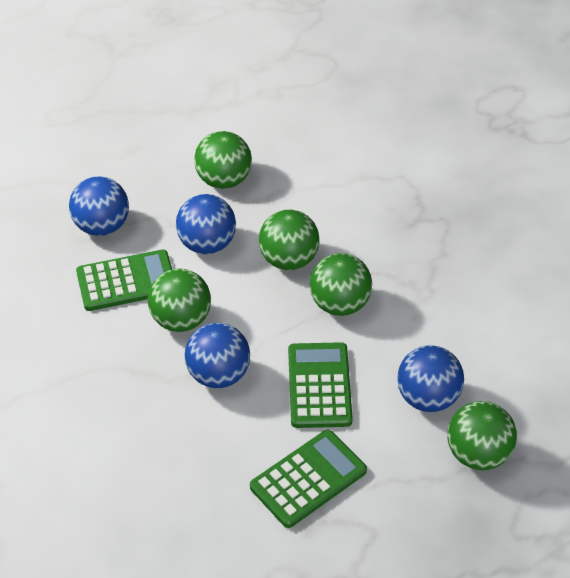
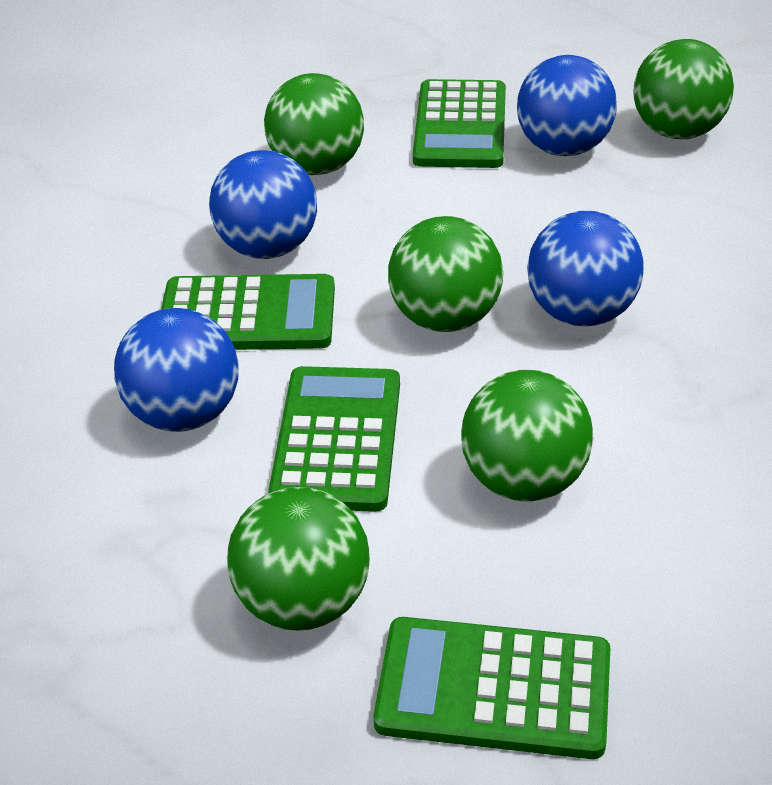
green calculator: [76,250,172,311] [250,430,367,528] [288,342,353,428] = 3 -> [161,274,335,350] [268,366,400,512] [373,617,610,759] [413,79,506,168] = 4

